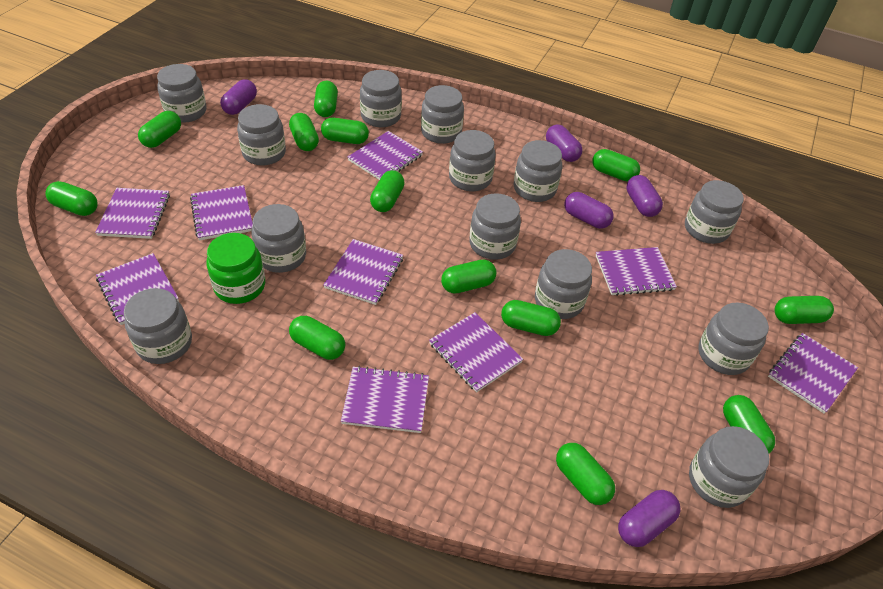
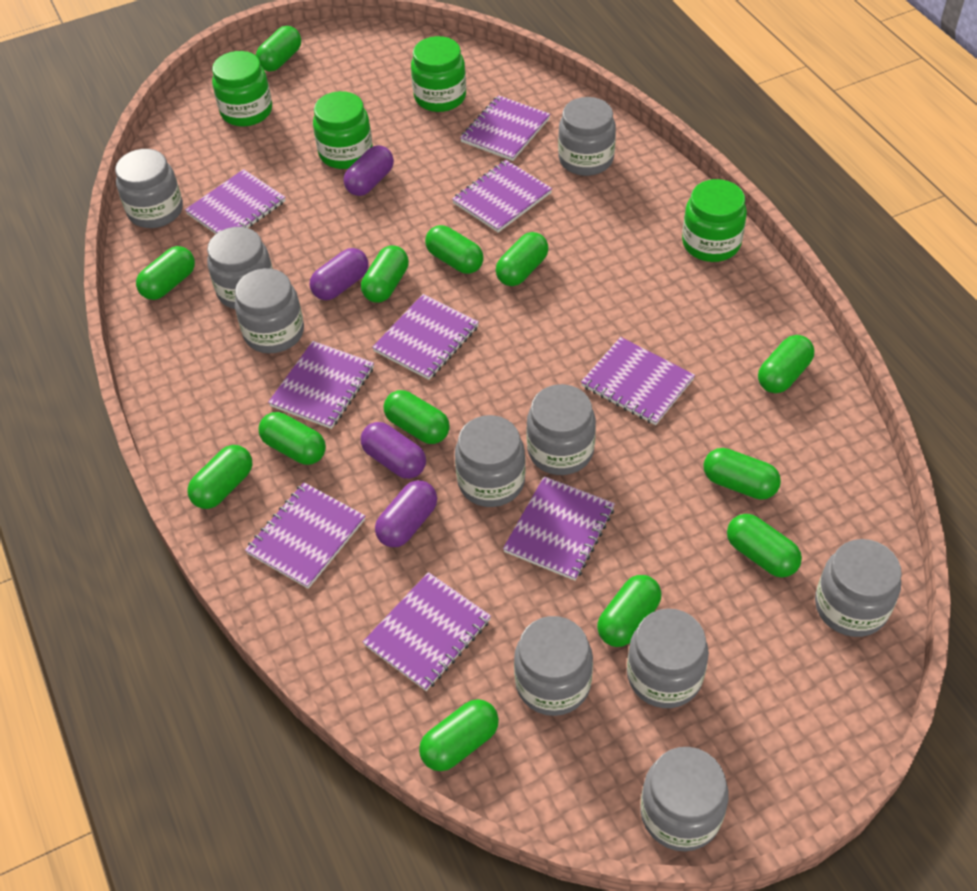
green jar: [206,233,265,304] = 1 -> [212,51,272,127] [313,91,373,169] [411,36,466,112] [682,179,747,262] = 4
grey jar: [124,288,192,364] [157,64,207,123] [237,104,286,165] [252,204,306,273] [360,70,402,127] [421,85,464,144] [449,130,496,191] [469,193,521,260] [514,140,562,202] [535,249,592,319] [685,180,744,244] [689,426,769,508] [699,303,769,375] = 13 -> [115,149,183,228] [207,227,273,309] [235,268,304,353] [455,415,526,507] [514,616,593,716] [526,384,596,475] [558,97,616,176] [627,608,709,708] [640,747,729,851] [815,539,902,637] = 10
purple capsule: [220,79,257,115] [546,124,583,162] [564,192,614,229] [618,490,681,547] [626,175,663,217] = 5 -> [310,248,369,300] [344,145,394,196] [361,422,426,479] [375,480,437,547] = 4

